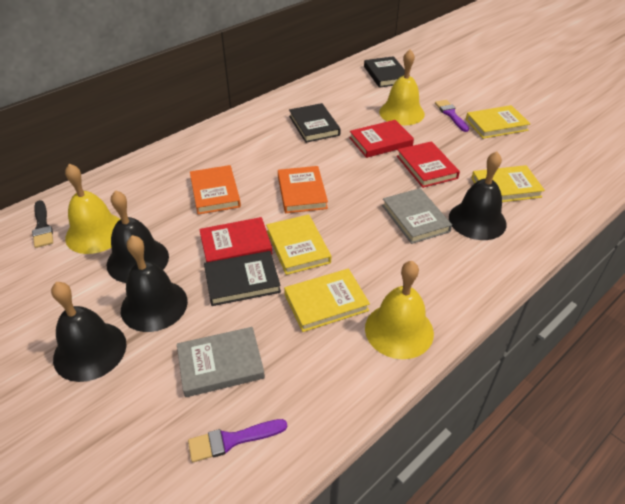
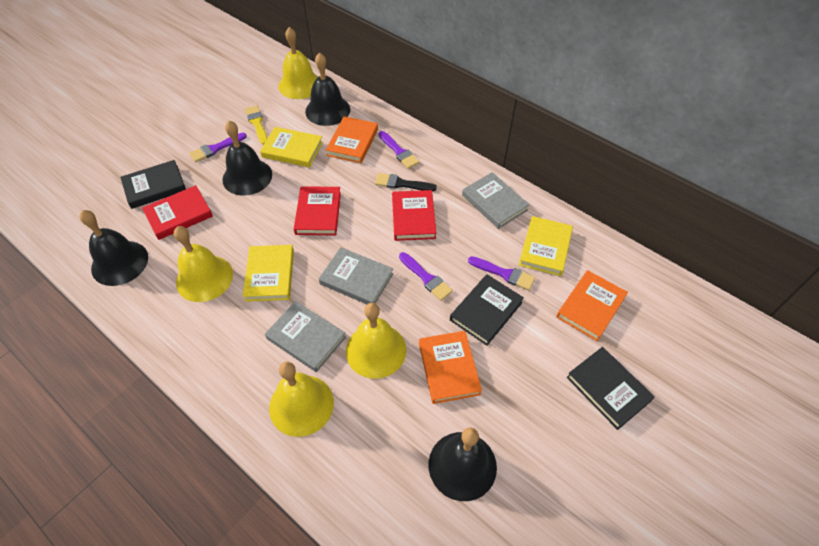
grey book: [177,327,265,397] [382,188,452,244] = 2 -> [265,301,346,372] [319,247,393,304] [462,172,530,229] = 3
orange book: [190,165,241,215] [278,166,328,213] = 2 -> [326,116,378,163] [419,331,482,404] [556,270,628,341] = 3
purple brush: [188,419,287,462] [435,100,469,132] = 2 -> [189,133,247,162] [379,131,420,169] [399,252,453,301] [468,256,535,290] = 4
yellow bell: [65,164,120,254] [365,261,434,359] [379,49,425,125] = 3 -> [174,226,233,302] [269,361,334,437] [278,27,318,99] [346,303,407,379] = 4
yellow book: [266,214,331,275] [284,269,370,332] [466,105,530,139] [471,165,545,202] = 4 -> [243,245,294,302] [260,127,323,167] [519,216,573,276] = 3
yellow brush: none = 0 -> [245,105,268,145] = 1

